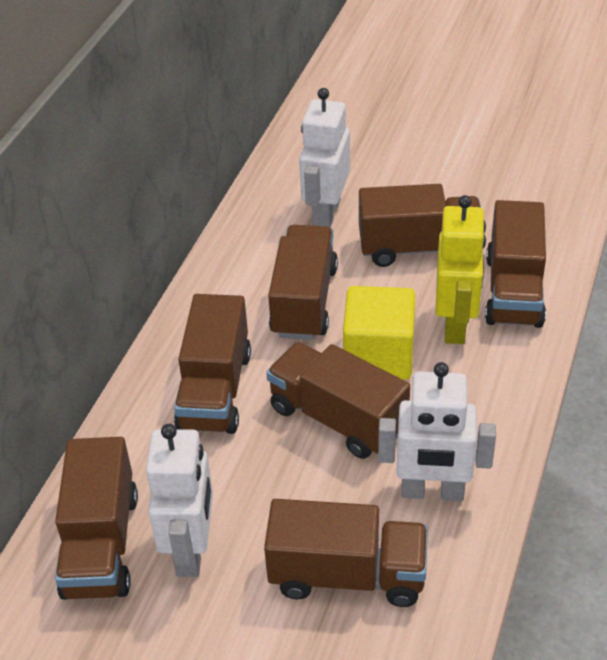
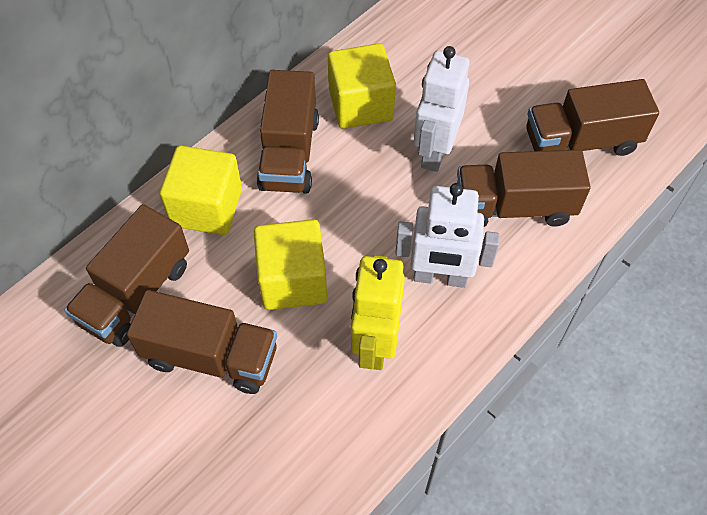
brown truck: [55,437,138,599] [174,294,251,434] [264,499,428,607] [266,342,410,459] [268,225,338,340] [359,184,485,267] [485,200,546,328] = 7 -> [64,204,189,347] [127,290,277,394] [257,70,319,193] [457,150,591,227] [526,79,659,156] = 5
white robot: [146,424,213,577] [299,88,350,228] [378,362,496,501] = 3 -> [395,183,500,288] [414,46,470,172] = 2
yellow cube: [343,286,415,380] = 1 -> [160,145,242,235] [254,219,327,310] [328,43,396,129] = 3

